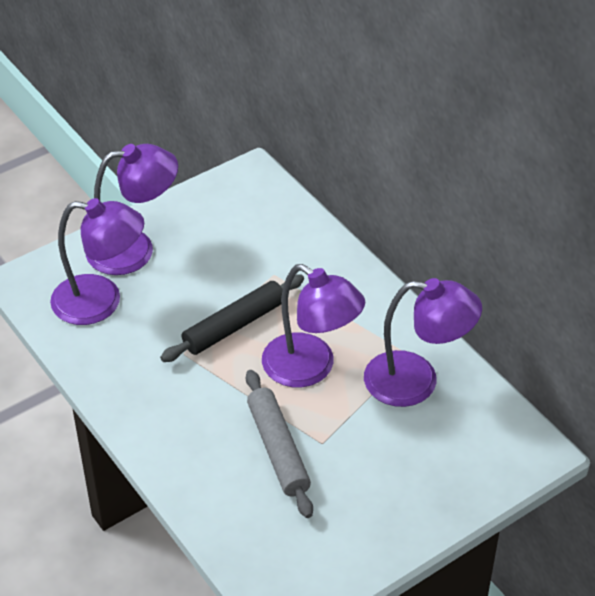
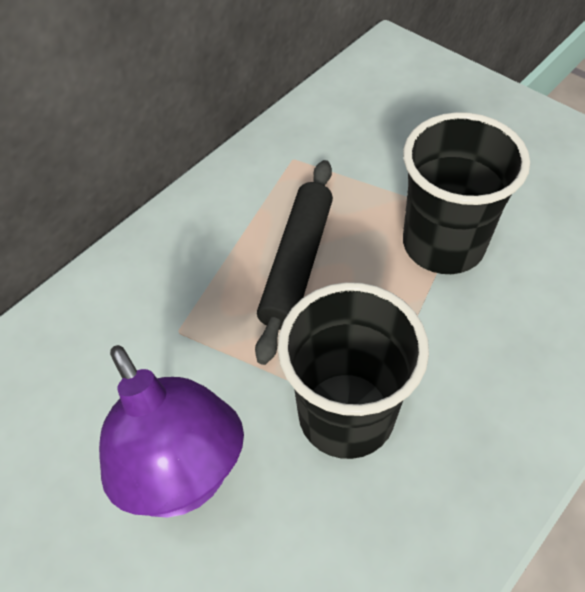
black cup: none = 0 -> [278,282,429,459] [403,112,530,274] = 2
grey rolling pin: [246,370,313,518] = 1 -> none = 0
purple lamp: [50,198,144,325] [86,144,178,275] [262,264,365,388] [364,278,482,407] = 4 -> [99,345,244,518] = 1

